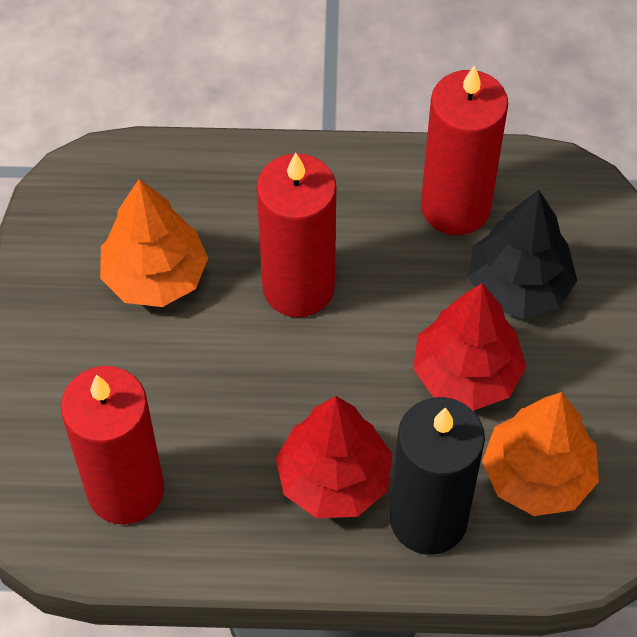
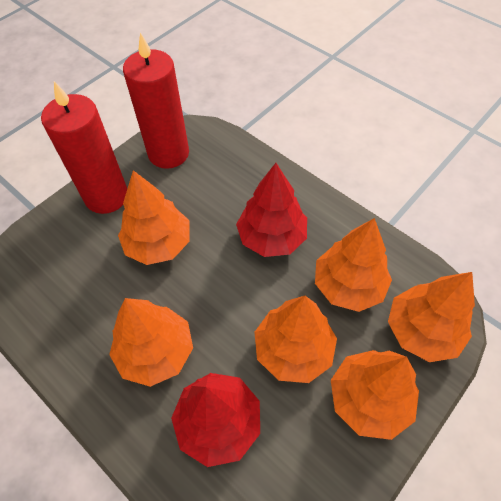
black candle: [390,397,485,555] = 1 -> none = 0
black tree: [467,190,577,319] = 1 -> none = 0
orange tree: [100,179,208,307] [482,392,599,516] = 2 -> [109,298,193,387] [118,170,190,265] [254,296,337,383] [315,218,392,312] [331,350,419,440] [388,272,475,362] = 6
red candle: [61,366,164,524] [257,153,336,318] [421,66,508,235] = 3 -> [41,81,127,214] [123,33,189,169] = 2

